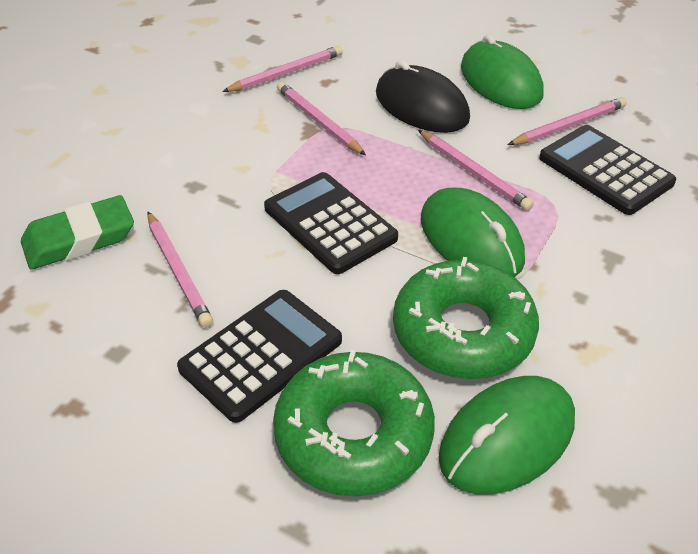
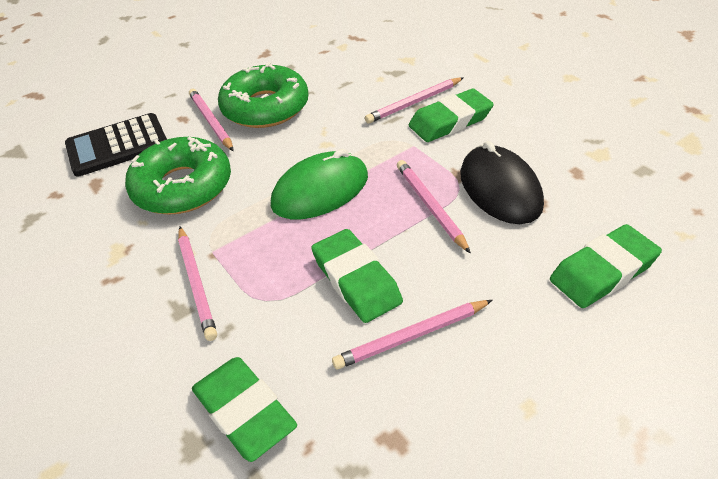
black calculator: [177,290,342,423] [264,172,398,274] [539,125,676,215] = 3 -> [65,113,167,177] = 1
green eraser: [21,195,134,270] = 1 -> [192,357,297,462] [311,229,403,323] [409,89,494,142] [550,224,662,308] = 4
green mouse: [421,188,525,277] [438,376,575,494] [461,34,544,109] = 3 -> [271,149,368,219] = 1

